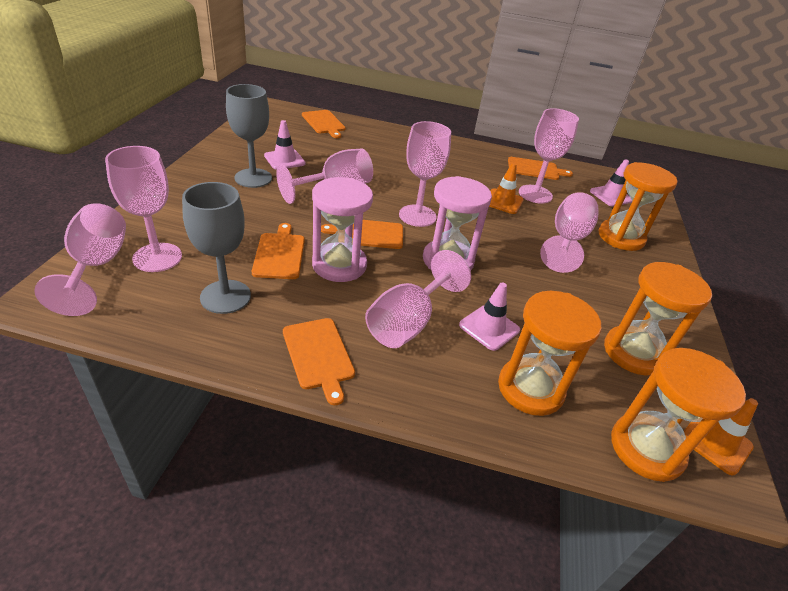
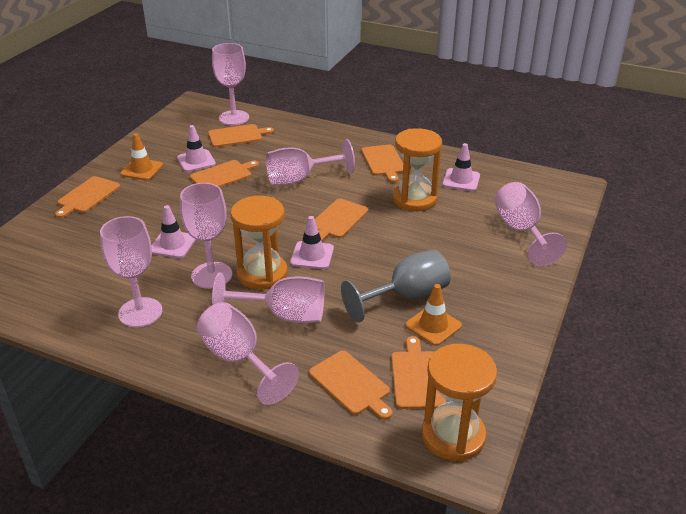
grey goblet: [182,182,251,314] [226,84,272,188] = 2 -> [341,249,451,322] = 1
orange cutting board: [252,223,305,279] [283,318,355,405] [302,110,346,138] [321,220,403,249] [508,157,573,180] = 5 -> [55,176,120,218] [190,160,259,187] [208,124,274,147] [309,351,393,420] [315,198,369,241] [361,144,403,183] [391,336,446,409] = 7
orange hourglass: [498,291,602,416] [599,162,678,251] [604,262,712,375] [611,348,746,482] = 4 -> [231,196,288,290] [393,128,442,211] [422,344,497,461] = 3
pink hourglass: [312,177,373,282] [423,176,492,271] = 2 -> none = 0
pink traffic cone: [264,120,306,170] [459,283,520,351] [590,159,632,207] = 3 -> [151,205,196,258] [177,125,216,172] [290,216,334,269] [442,143,480,191] = 4

